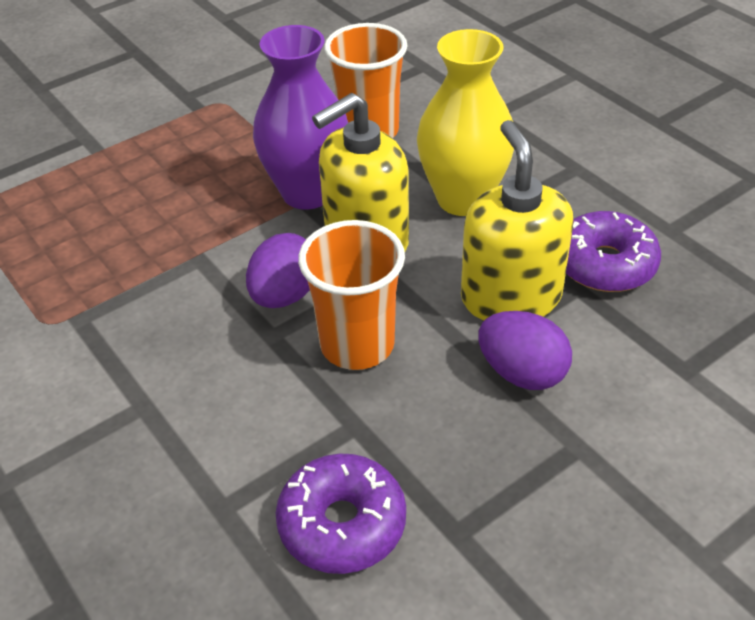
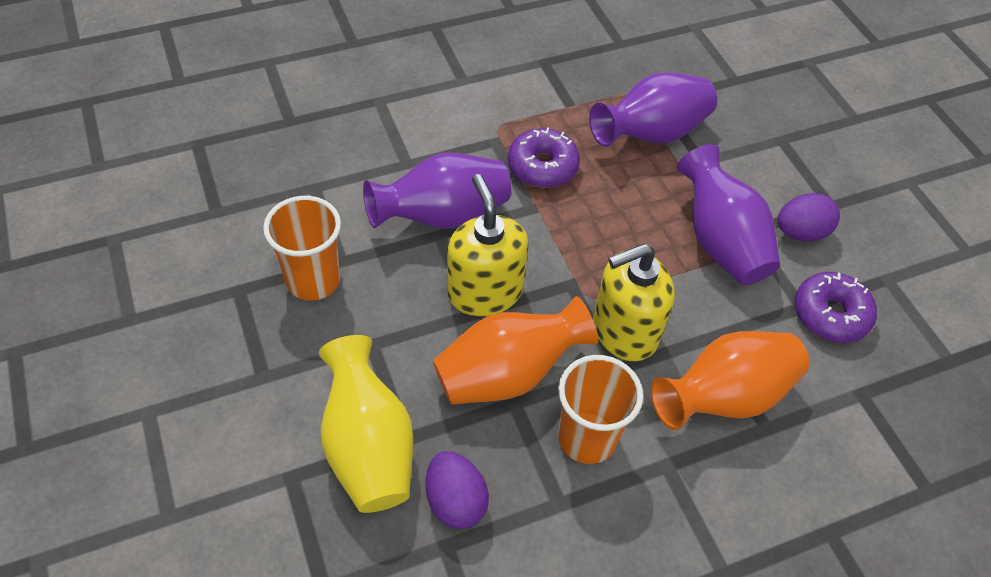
orange vase: none = 0 -> [433,296,598,405] [651,331,809,430] = 2
purple vase: [253,25,348,210] = 1 -> [363,153,511,229] [589,72,717,147] [677,144,780,285] = 3

